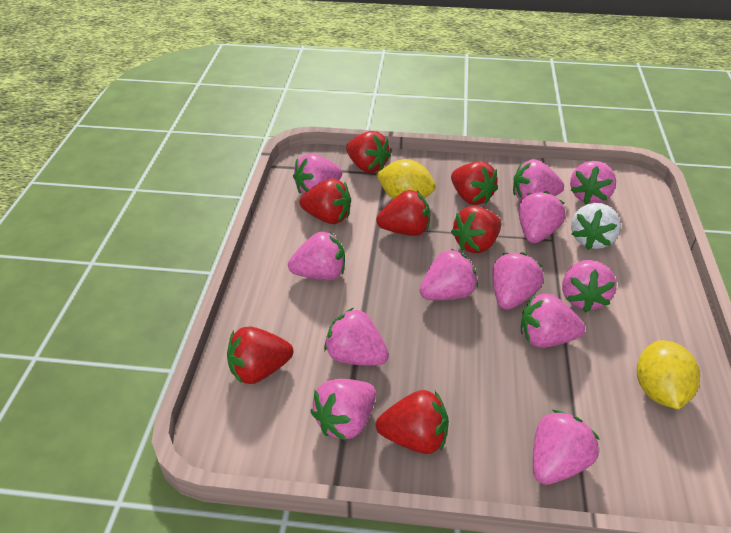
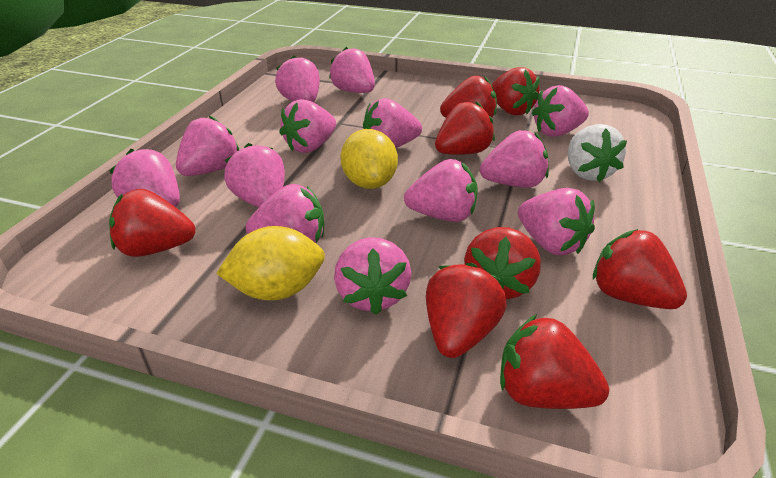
pink strawberry: [288,232,345,280] [293,154,342,194] [311,379,376,441] [324,308,389,366] [419,248,478,300] [492,252,544,310] [513,159,564,201] [519,191,566,243] [521,293,585,348] [533,410,600,485] [562,260,617,312] [570,161,616,205] = 12 -> [109,149,180,207] [176,116,239,176] [224,143,285,207] [246,184,324,243] [275,56,320,102] [279,99,336,153] [329,47,375,93] [334,237,411,315] [363,98,422,148] [404,159,478,222] [480,130,549,188] [518,188,595,255] [532,85,589,137] = 13
red strawberry: [227,327,293,384] [299,178,351,224] [346,131,391,173] [376,190,430,236] [376,390,449,454] [451,161,498,205] [451,206,501,253] = 7 -> [109,189,195,257] [426,263,507,358] [435,101,495,155] [440,76,497,117] [464,227,541,300] [491,67,540,115] [500,314,609,409] [593,229,687,309] = 8

